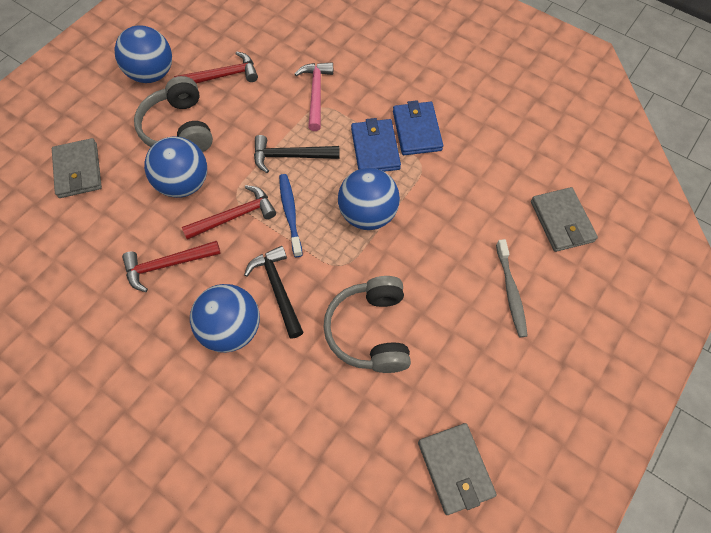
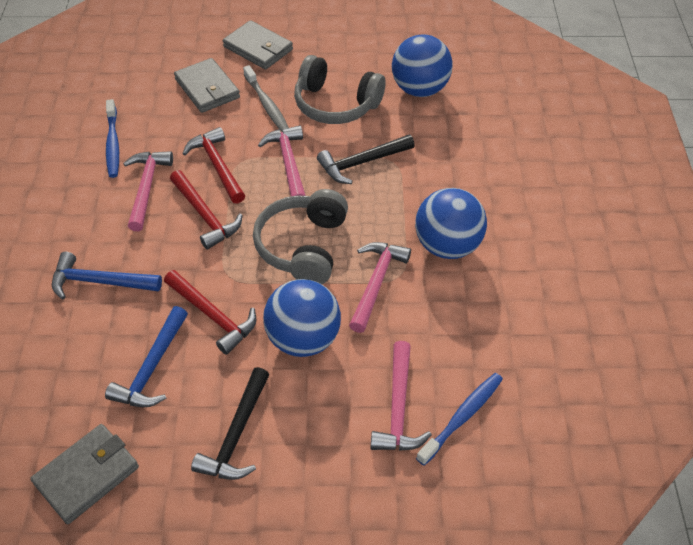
blue ball: [114,25,172,83] [144,137,207,198] [190,284,260,353] [338,168,400,230] = 4 -> [263,279,341,357] [392,34,453,97] [415,188,487,259] = 3
blue hammer: none = 0 -> [52,252,162,299] [105,306,188,407] = 2
blue toothbrush: [279,174,303,257] = 1 -> [106,99,119,178] [416,373,503,466] = 2
blue wallet: [351,118,401,172] [393,100,443,155] = 2 -> none = 0
pink hammer: [295,62,333,131] = 1 -> [123,151,173,231] [258,126,306,196] [349,242,411,333] [370,341,432,451] = 4

